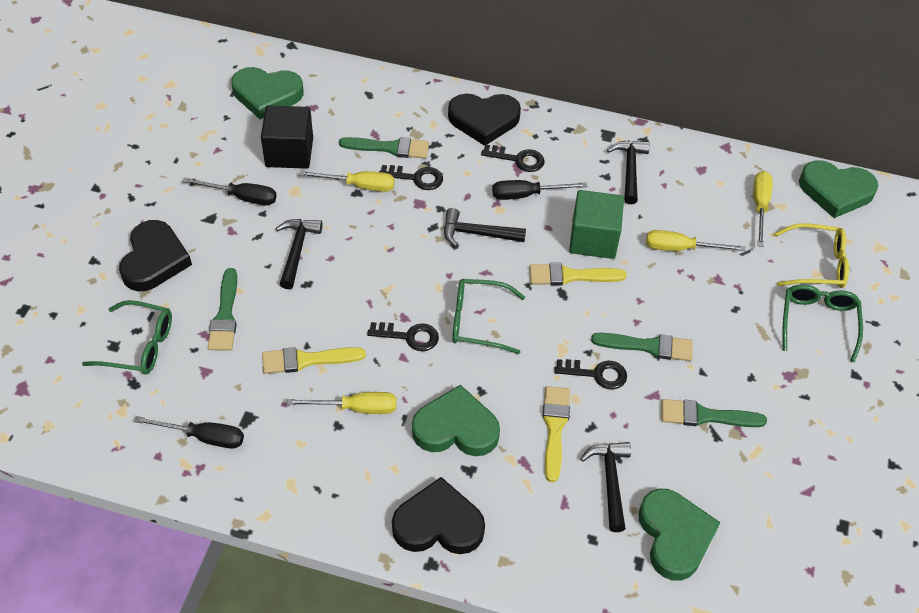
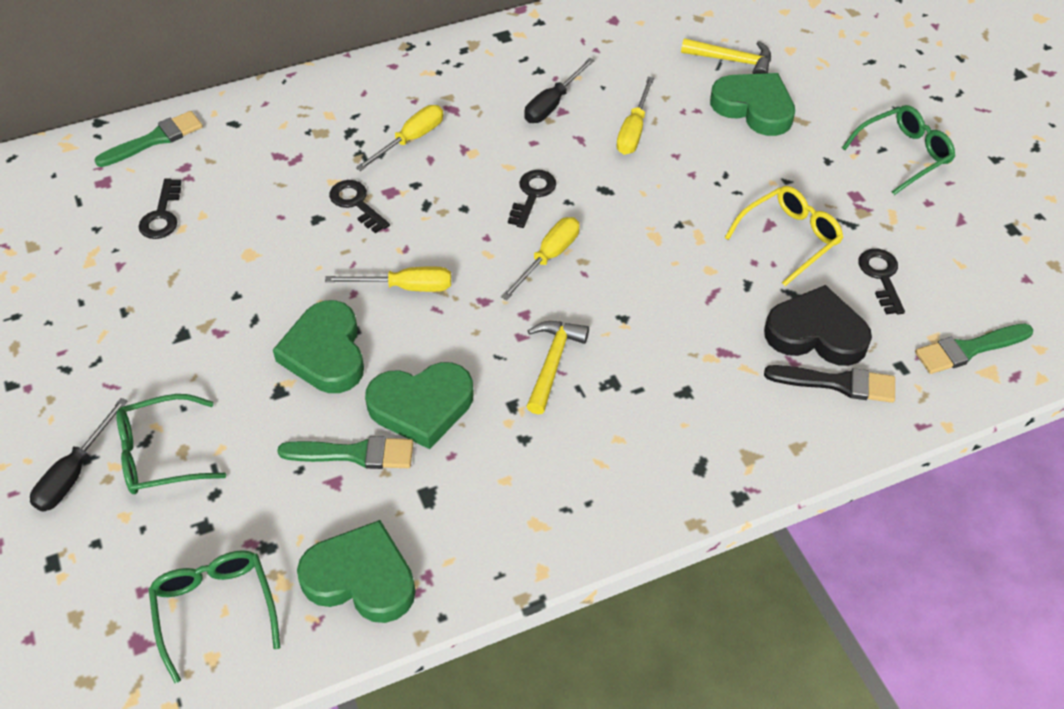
black brush: none = 0 -> [764,365,895,403] = 1
black cube: [261,105,313,169] = 1 -> none = 0
black hammer: [276,219,323,289] [444,208,526,247] [581,442,631,532] [607,140,650,204] = 4 -> none = 0
black heart: [119,220,192,291] [392,477,485,554] [448,94,521,146] = 3 -> [764,285,872,366] = 1
black screwdriver: [134,416,244,449] [182,177,277,205] [492,180,587,200] = 3 -> [30,398,127,512] [524,58,595,123] = 2
green brush: [208,268,237,351] [339,137,429,159] [591,333,693,361] [661,399,767,427] = 4 -> [94,111,203,167] [277,436,413,469] [915,323,1033,374] = 3
green cube: [569,190,624,259] = 1 -> none = 0
yellow brush: [262,347,366,374] [529,263,627,285] [542,386,570,482] = 3 -> none = 0
yellow hammer: none = 0 -> [526,321,589,415] [681,38,771,74] = 2

